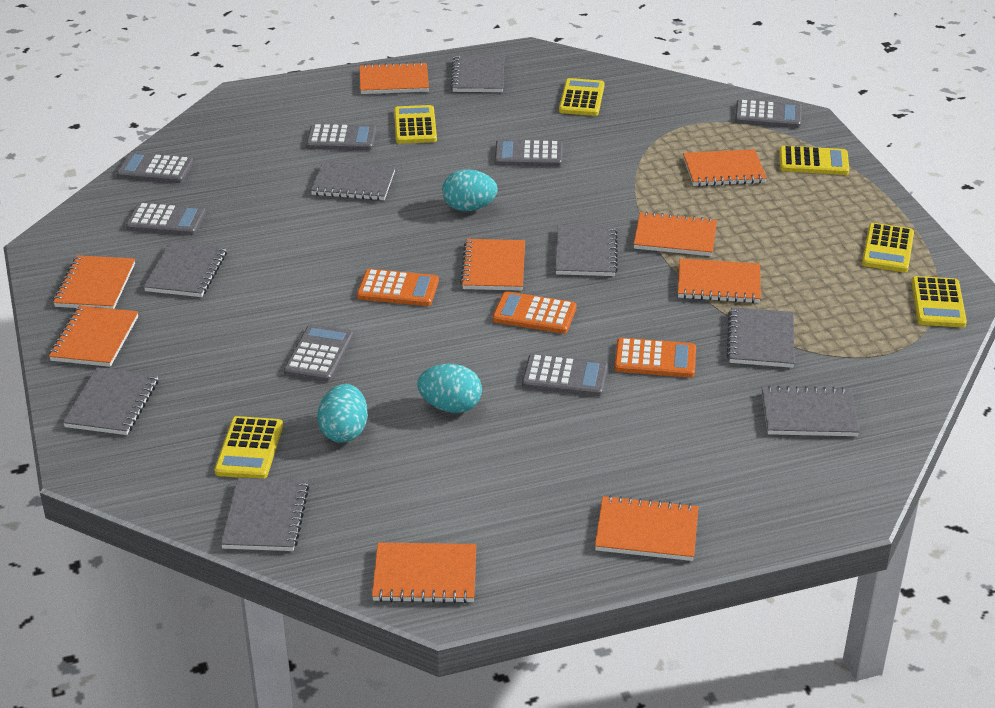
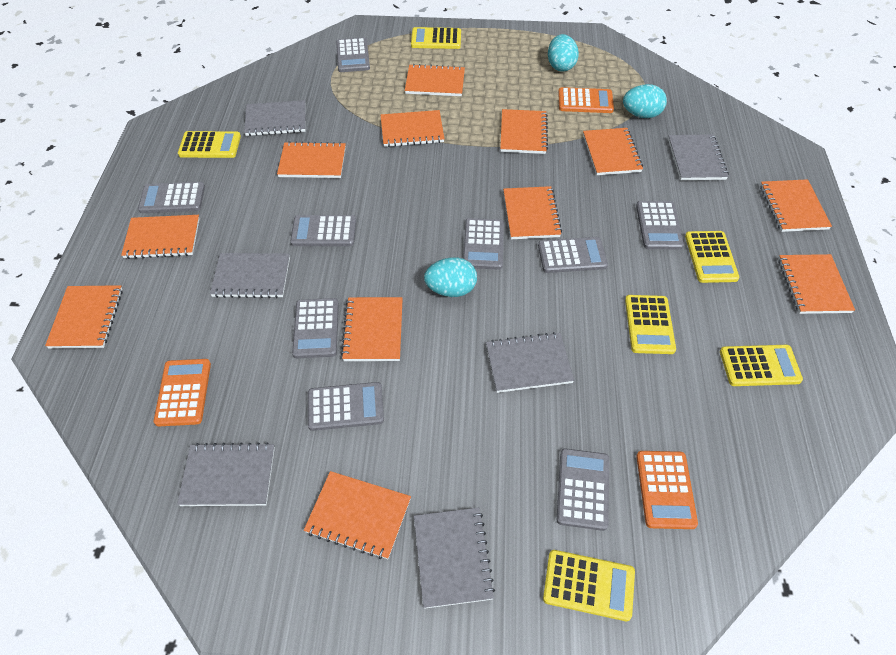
grey calculator: [117,152,194,183] [126,202,206,235] [284,324,354,382] [306,124,376,150] [495,139,563,167] [522,354,608,396] [735,99,802,128] = 7 -> [138,182,205,213] [290,215,356,246] [292,298,339,358] [308,382,384,431] [336,38,370,72] [463,218,504,270] [538,237,608,273] [557,448,609,531] [636,201,684,250] = 9
grey notebook: [63,367,158,435] [143,241,227,297] [221,477,309,551] [311,161,395,200] [450,55,504,92] [555,225,618,276] [727,307,794,368] [762,386,860,436] = 8 -> [177,442,275,506] [210,253,290,298] [244,100,306,136] [414,508,495,609] [486,332,574,393] [668,134,729,180] = 6
orange notebook: [49,306,138,367] [53,255,135,309] [359,62,429,94] [372,543,476,603] [460,239,525,291] [595,495,698,561] [634,211,717,256] [678,258,761,303] [683,149,767,186] = 9 -> [45,285,123,349] [121,215,200,259] [277,141,346,178] [304,471,411,559] [341,297,403,361] [381,110,444,147] [405,64,465,96] [500,109,548,154] [503,186,562,239] [583,128,643,175] [760,179,832,232] [778,254,855,314] = 12

